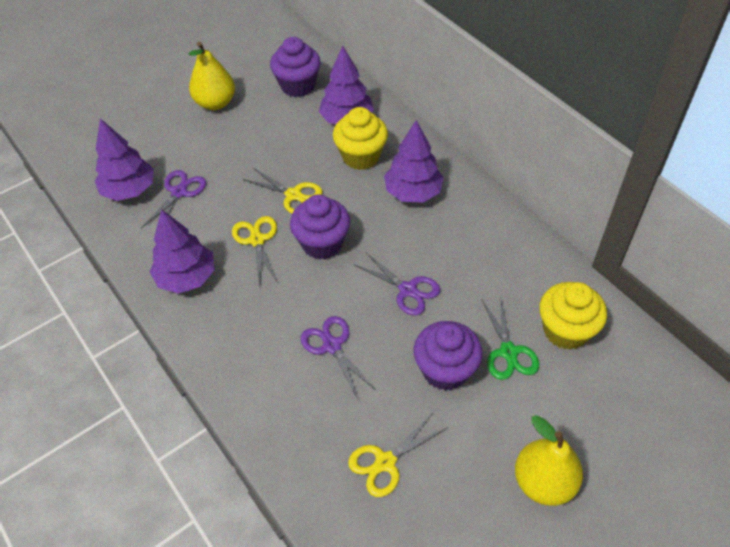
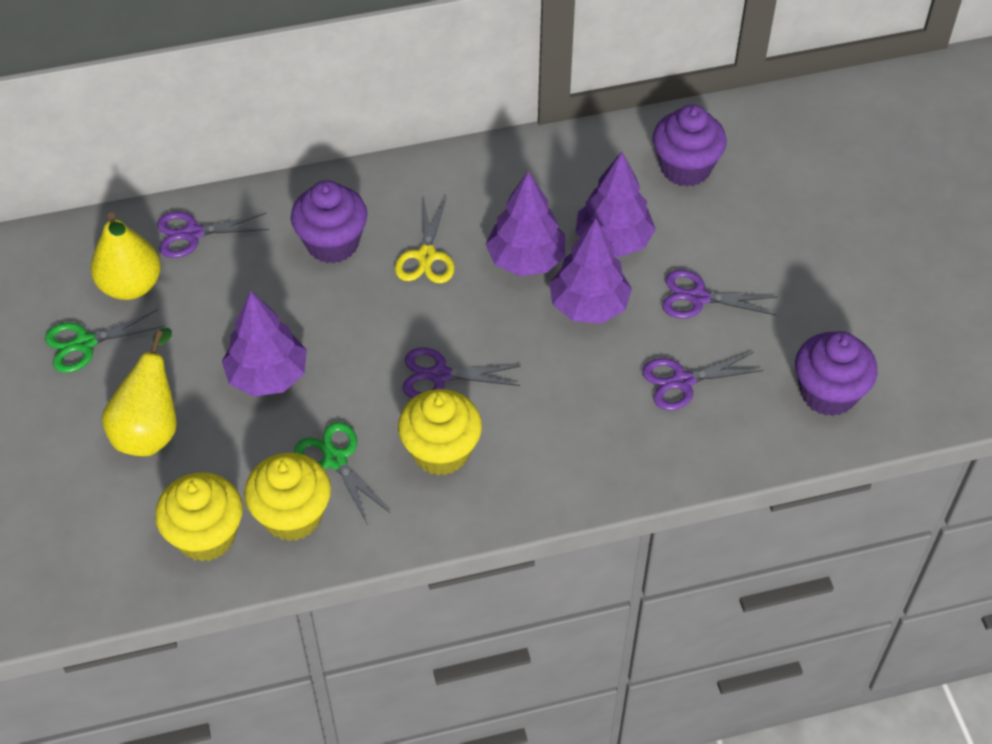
green scissors: [482,298,539,380] = 1 -> [45,309,165,373] [294,422,390,525] = 2
purple scissors: [141,170,206,228] [300,316,376,397] [355,253,441,315] = 3 -> [157,212,269,258] [403,348,521,398] [642,352,763,410] [662,270,778,318] = 4
yellow cupcake: [333,107,388,170] [539,282,607,350] = 2 -> [155,472,243,562] [244,453,331,541] [398,389,482,475] = 3
yellow scissors: [232,216,278,286] [243,168,323,214] [348,413,447,497] = 3 -> [395,197,455,283] = 1

